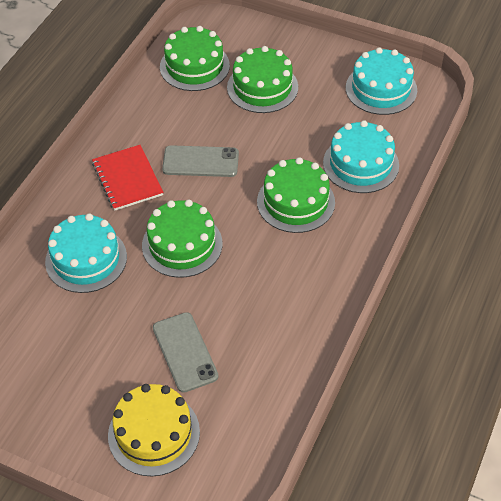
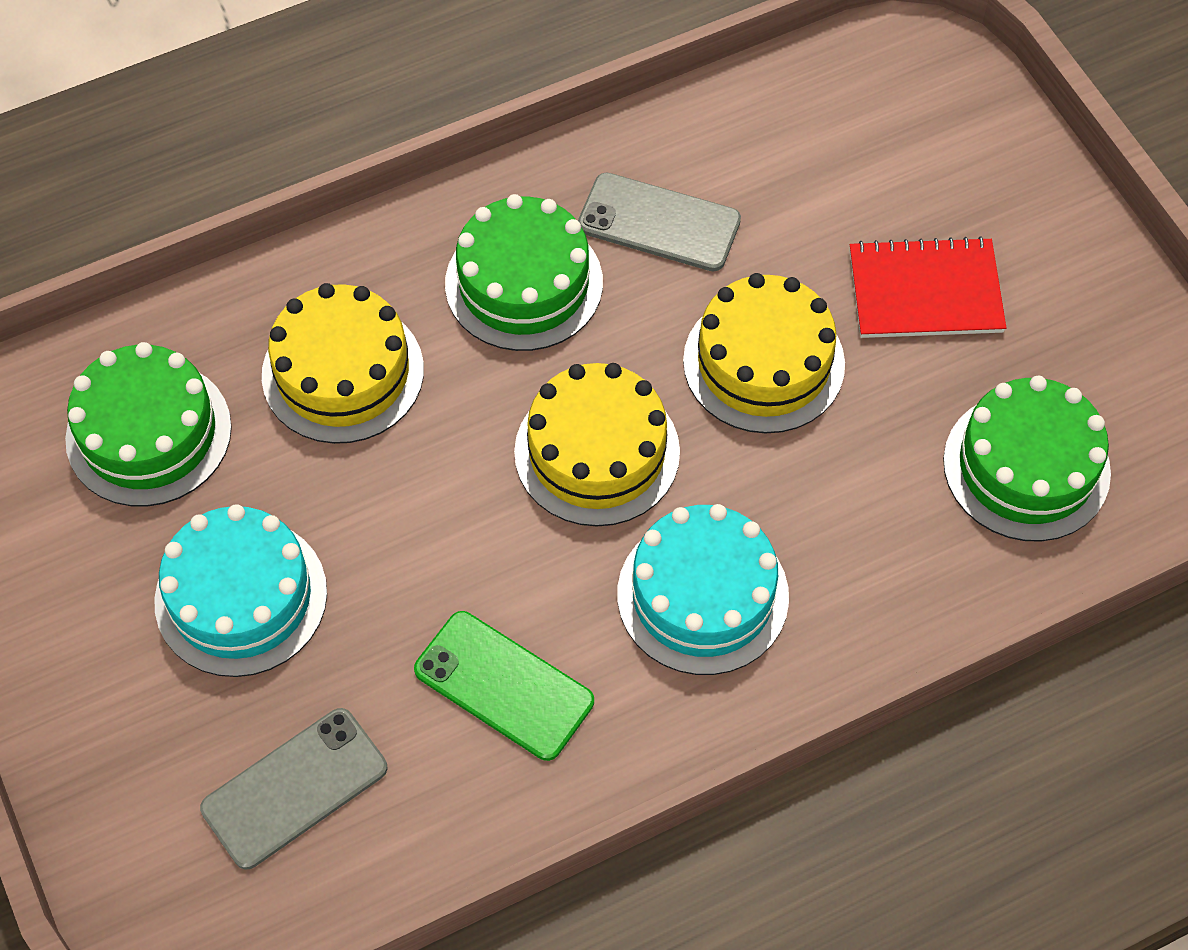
green cake: [142,200,223,278] [160,26,230,91] [227,46,298,113] [257,157,335,233] = 4 -> [65,342,232,507] [445,194,603,351] [943,376,1111,542] = 3
green phone: none = 0 -> [414,611,594,761] = 1
turquoise cake: [45,213,127,293] [323,120,399,193] [346,47,417,115] = 3 -> [154,504,327,677] [617,504,789,675] = 2
yellow cake: [108,384,200,476] = 1 -> [262,283,424,444] [514,363,680,526] [683,273,845,434] = 3

